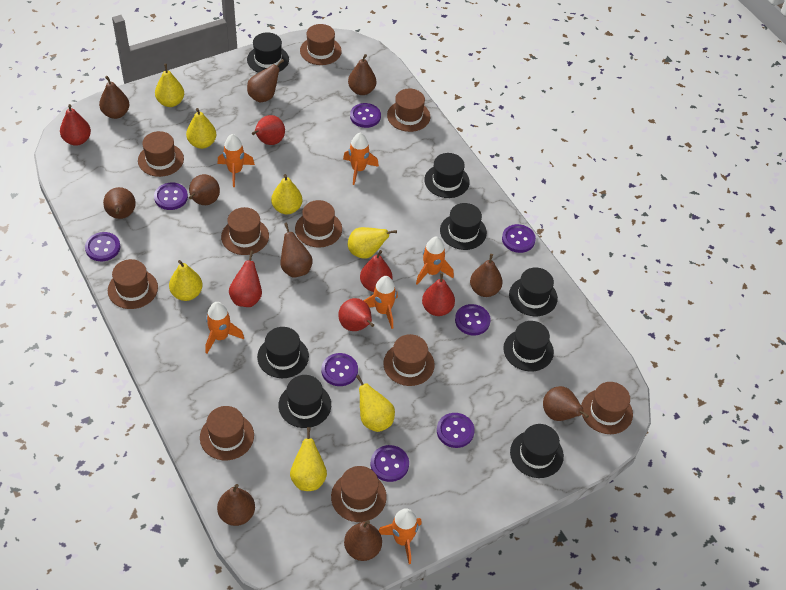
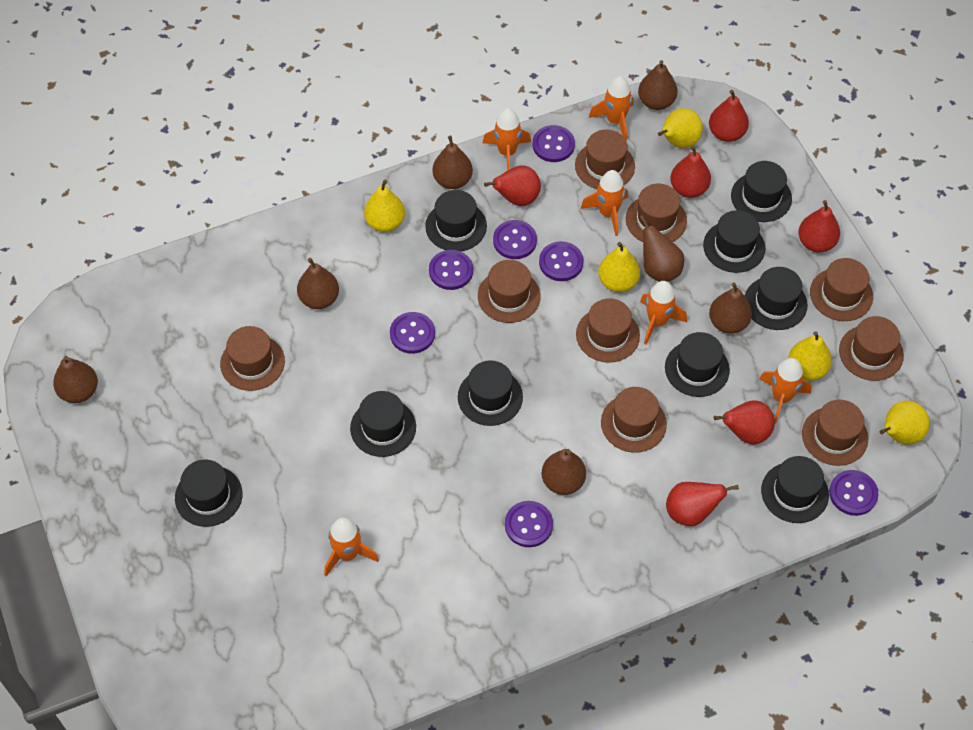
black hat: [247,32,289,73] [257,327,309,378] [279,375,331,428] [424,153,470,198] [440,203,487,250] [503,321,554,371] [509,267,558,316] [510,424,564,478] = 8 -> [175,459,242,527] [350,391,416,457] [425,190,487,251] [458,360,523,426] [665,332,730,397] [703,210,765,273] [731,161,792,222] [745,267,808,330] [761,456,829,523] = 9
brown hat: [108,259,158,309] [138,131,184,177] [200,406,254,460] [221,207,269,255] [295,200,342,248] [300,24,342,65] [331,466,387,522] [383,334,435,386] [387,88,430,132] [581,382,633,434] = 10 -> [220,326,285,391] [478,260,541,323] [575,130,635,189] [576,298,640,363] [601,387,667,453] [626,184,687,242] [802,400,868,466] [810,258,873,321] [839,316,904,381] = 9
brown pear: [99,76,129,119] [103,187,136,219] [189,174,220,205] [217,484,255,526] [247,59,284,103] [280,223,313,278] [344,520,382,561] [348,54,376,95] [470,254,503,297] [543,386,589,421] = 10 -> [53,356,98,403] [297,258,339,309] [432,136,473,189] [542,449,586,495] [638,60,677,110] [639,215,684,282] [709,282,752,333] = 7
purple button: [85,232,120,261] [154,182,188,210] [322,353,358,386] [350,103,381,128] [371,445,409,482] [437,413,475,448] [455,304,491,335] [502,224,536,253] = 8 -> [390,312,435,354] [429,250,473,290] [493,220,537,259] [505,501,553,547] [533,125,575,162] [539,241,584,281] [829,470,878,516] = 7
yellow pear: [155,64,184,107] [169,260,203,301] [186,108,216,149] [271,174,303,214] [290,427,327,491] [348,227,397,259] [356,375,395,432] = 7 -> [364,180,405,232] [598,242,640,292] [658,108,703,148] [788,331,832,381] [880,401,930,445] = 5

